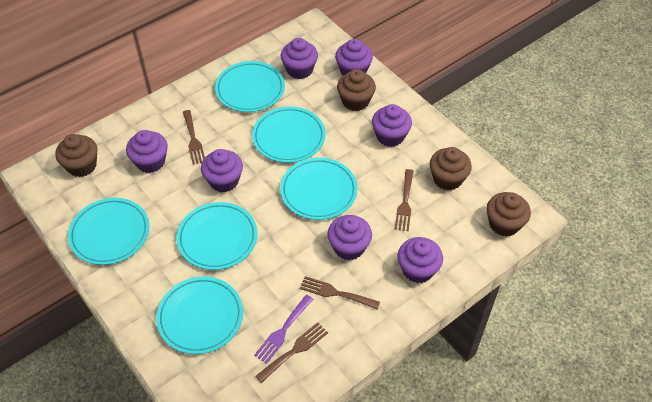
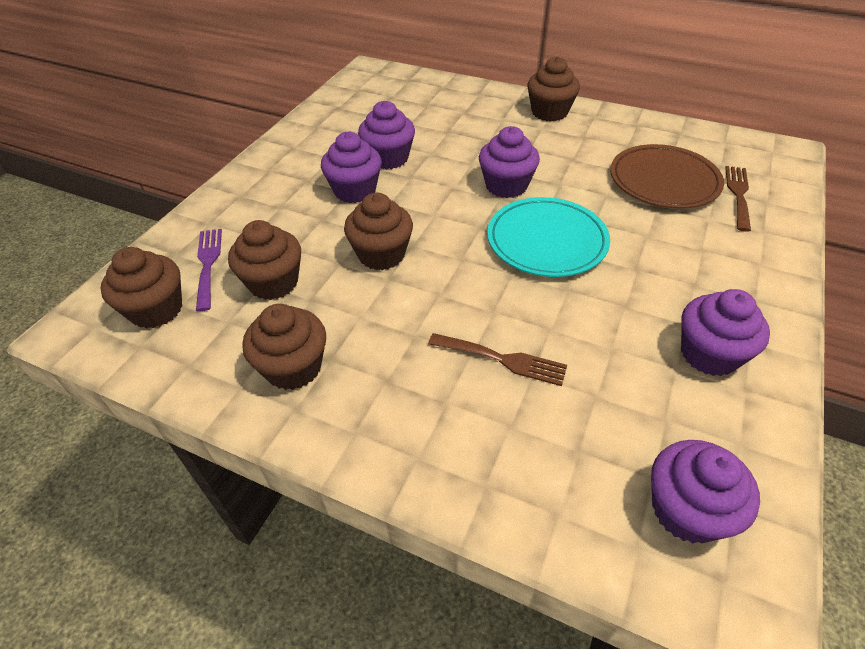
brown cupcake: [55,134,98,177] [337,69,376,111] [430,147,472,190] [487,192,531,237] = 4 -> [101,247,182,329] [228,220,301,300] [242,304,326,390] [344,192,413,270] [527,57,580,121] = 5
brown fork: [183,110,205,165] [255,323,328,383] [300,276,380,309] [395,169,414,231] = 4 -> [428,333,567,386] [725,166,751,232] = 2
brown plate: none = 0 -> [610,144,724,209] = 1
purple cupcake: [126,130,168,173] [201,149,243,192] [281,38,318,79] [327,215,372,260] [335,39,373,75] [372,104,412,147] [398,237,443,283] = 7 -> [321,132,382,203] [358,101,415,169] [479,126,540,198] [651,440,760,544] [681,289,770,376] = 5
turquoise plate: [68,198,149,265] [156,277,243,354] [177,202,257,270] [215,61,285,112] [252,107,325,163] [280,158,357,220] = 6 -> [487,197,610,277] = 1

